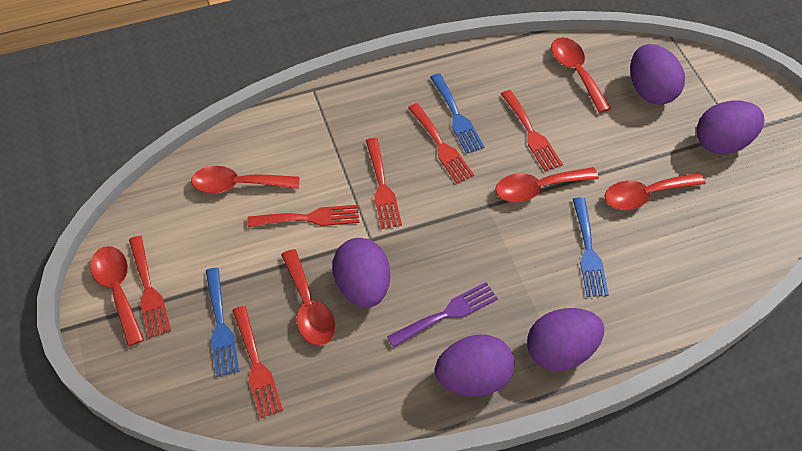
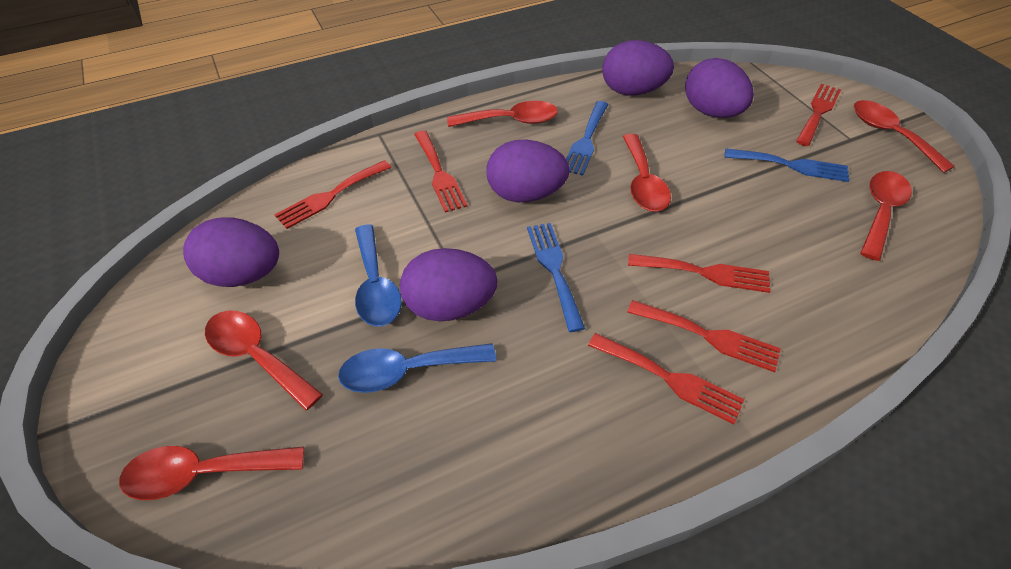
blue spoon: none = 0 -> [338,343,496,393] [355,225,402,327] = 2
purple fork: [387,282,498,347] = 1 -> none = 0

